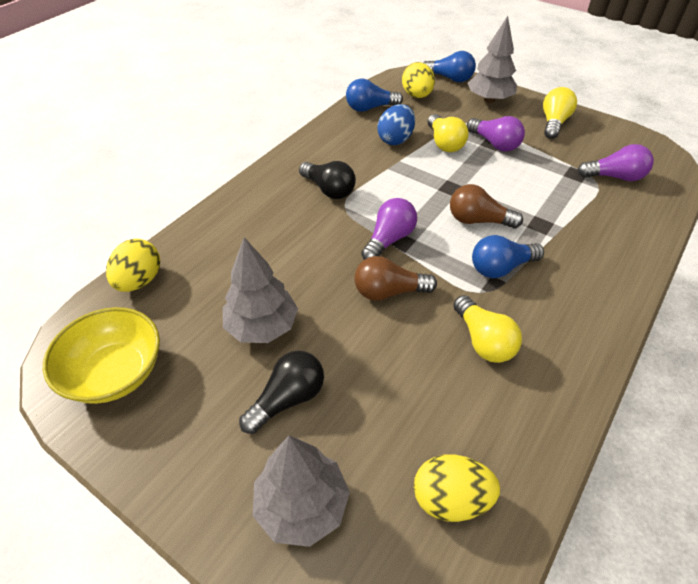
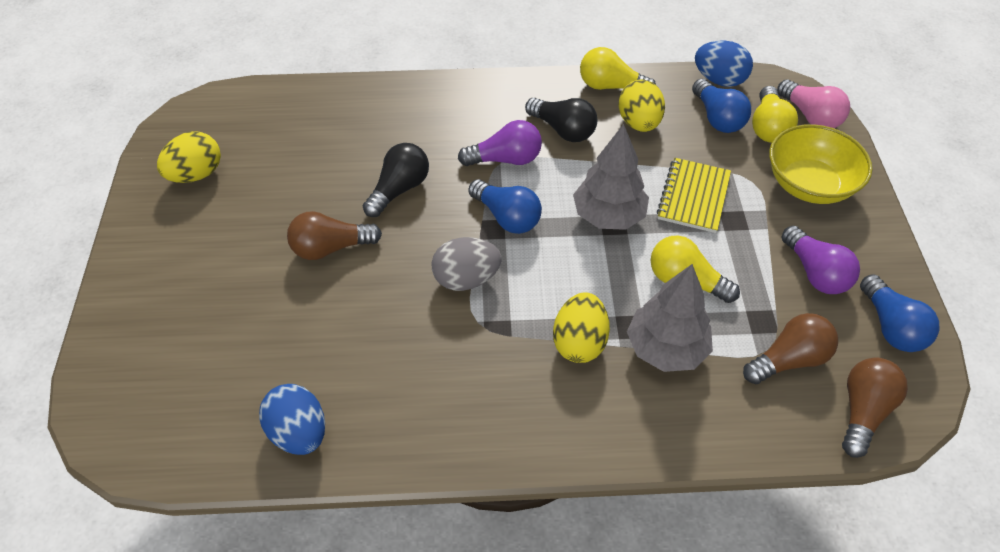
blue egg: [378,104,415,145] = 1 -> [259,384,325,455] [695,40,753,87] = 2
brown light bulb: [354,256,437,301] [450,184,523,229] = 2 -> [287,211,382,260] [743,313,838,384] [842,357,908,458] = 3
grey egg: none = 0 -> [431,237,501,291] = 1
grey tree: [223,237,298,343] [253,436,350,547] [468,16,517,103] = 3 -> [573,124,649,230] [627,264,713,372] = 2
pink light bulb: none = 0 -> [777,79,850,128] = 1
purple light bulb: [361,198,417,260] [467,116,525,152] [577,144,654,181] = 3 -> [458,120,542,166] [782,225,860,294] = 2
yellow notebook: none = 0 -> [657,158,731,233] = 1

